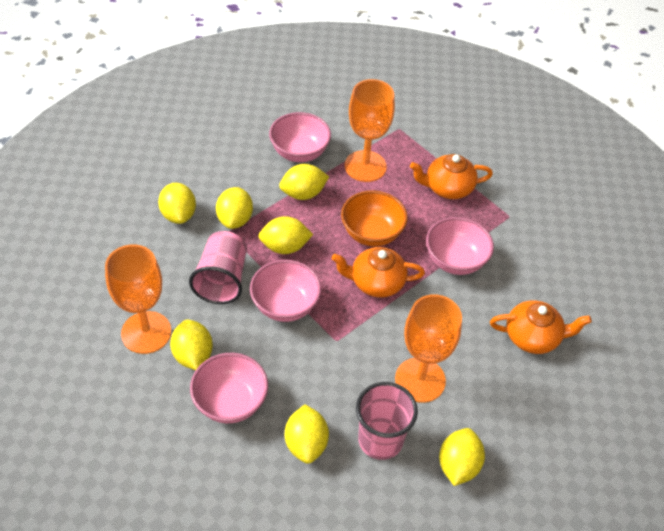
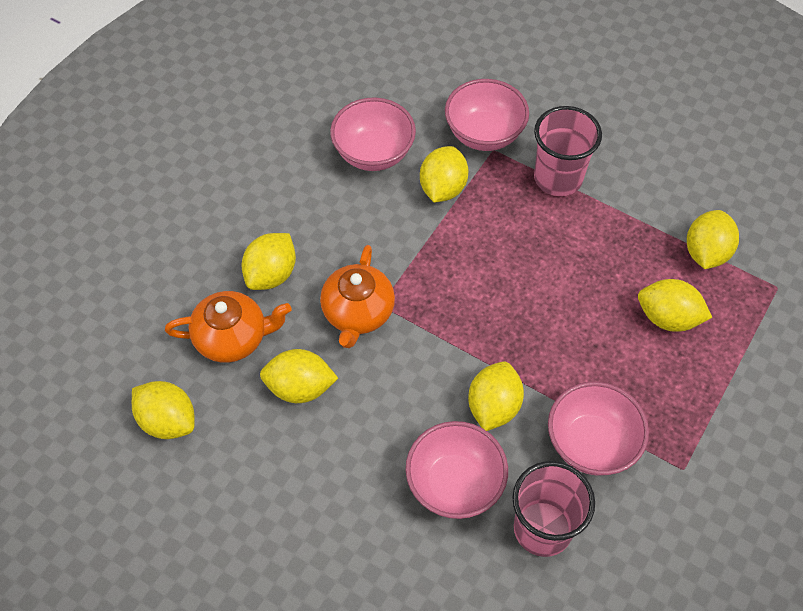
orange bowl: [341,190,408,247] = 1 -> none = 0
orange goblet: [105,244,171,354] [345,79,395,182] [395,294,462,403] = 3 -> none = 0
orange teapot: [332,247,425,298] [410,154,493,199] [490,300,592,354] = 3 -> [165,291,291,363] [320,245,395,348] = 2

